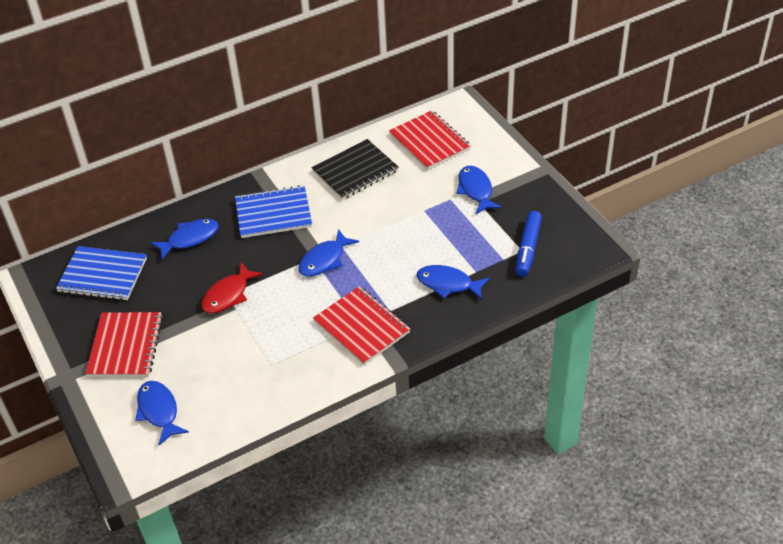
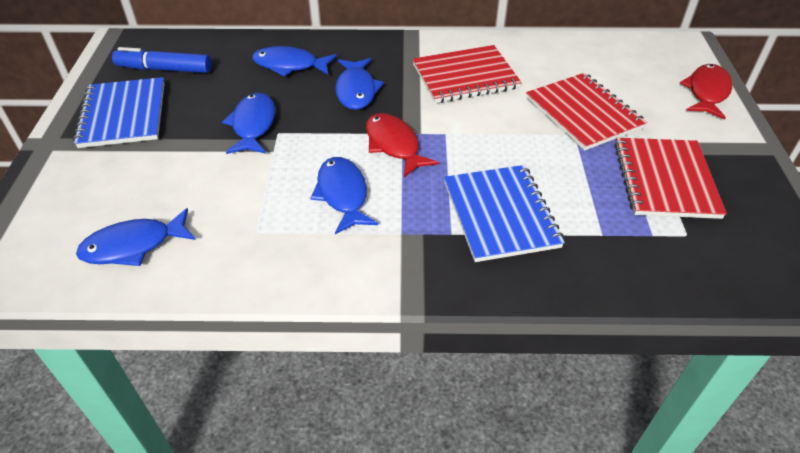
black notebook: [311,139,399,200] = 1 -> none = 0
red fish: [201,262,263,314] = 1 -> [366,113,439,178] [680,64,732,120] = 2

